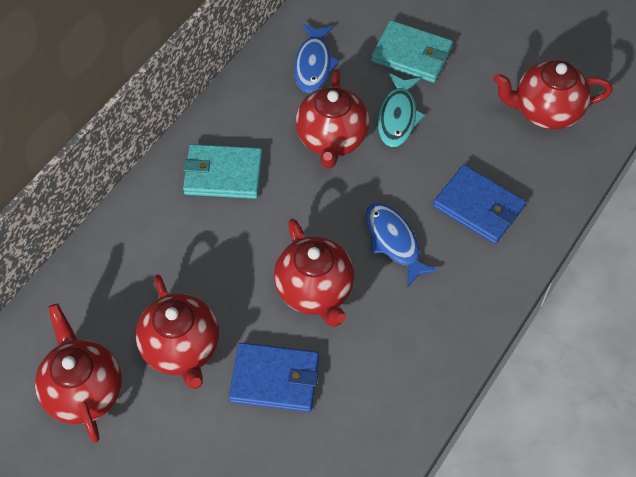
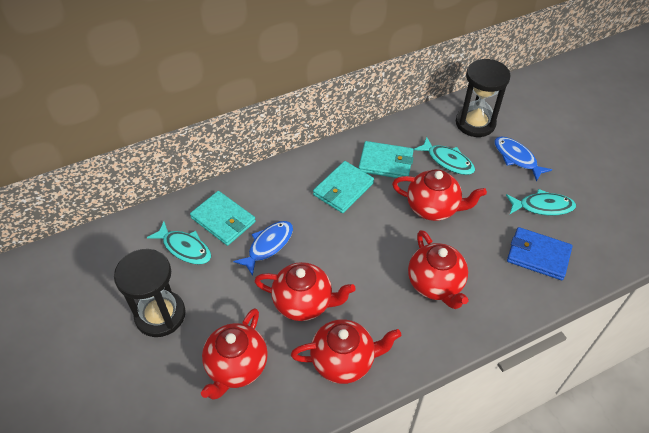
black hourglass: none = 0 -> [114,249,186,337] [456,59,511,137] = 2
blue wallet: [229,343,319,412] [433,165,526,244] = 2 -> [507,227,573,280] = 1
turquoise fish: [377,73,425,147] = 1 -> [147,222,211,264] [414,137,475,175] [506,189,576,216] = 3
turquoise wallet: [183,144,263,199] [371,20,453,83] = 2 -> [190,191,256,246] [313,161,374,213] [359,141,414,178] = 3

